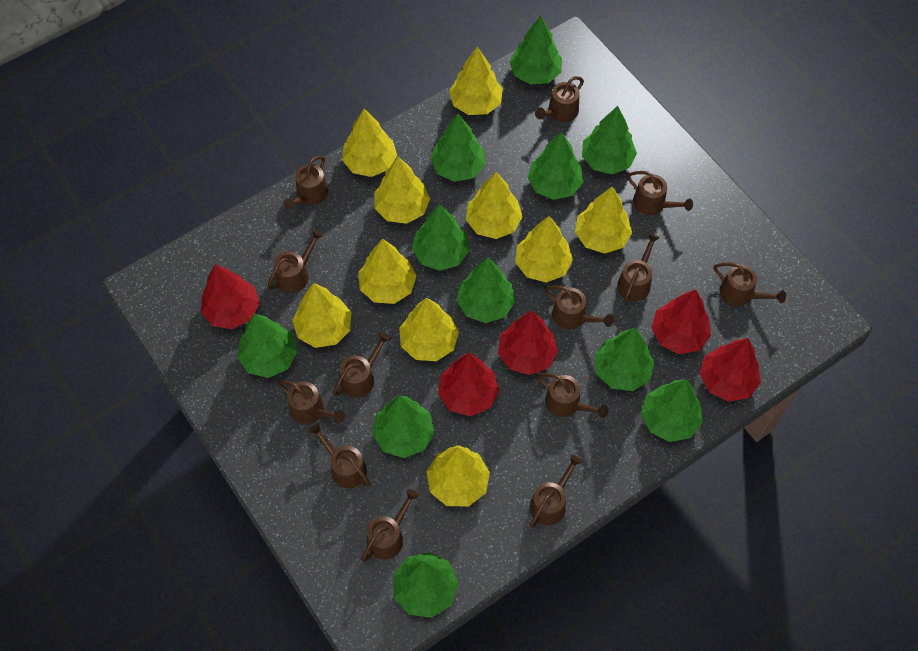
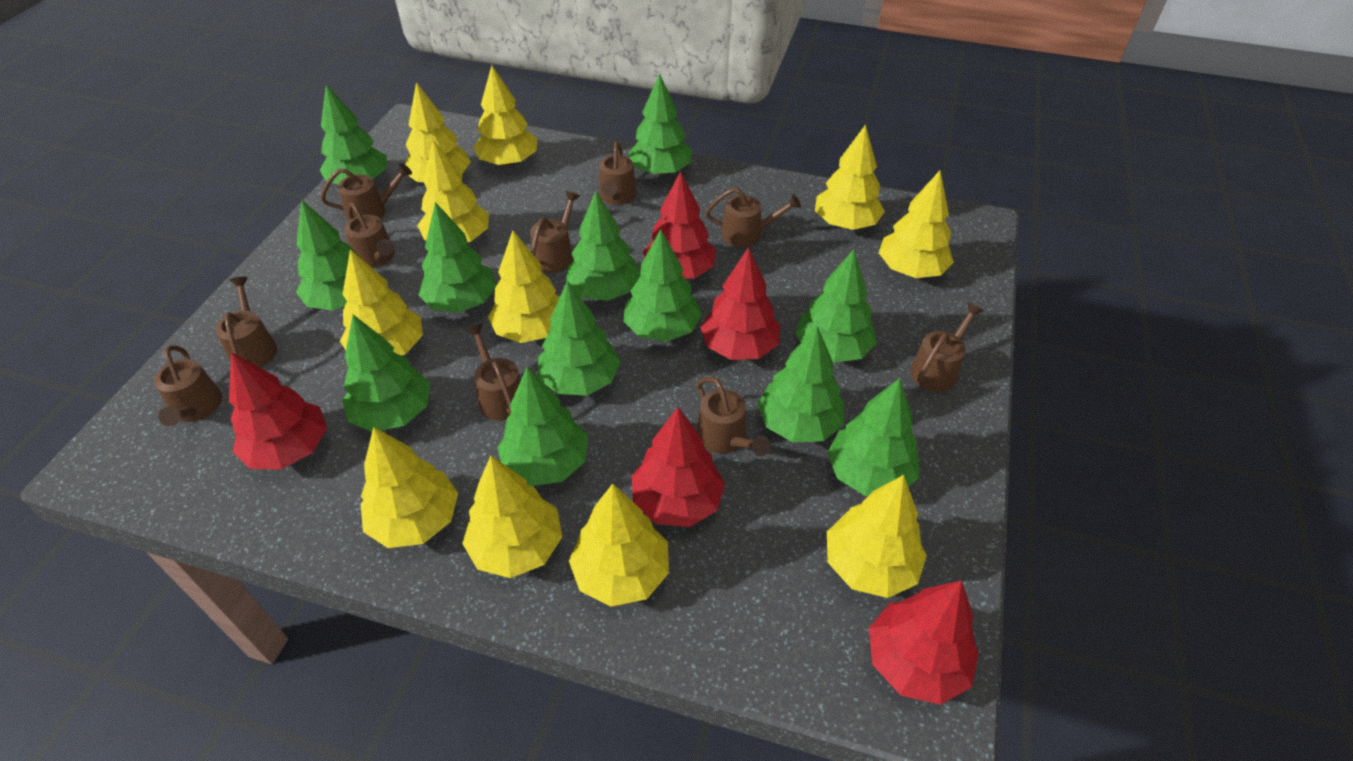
brown watering can: [267,229,323,293] [278,380,345,424] [283,156,328,211] [309,423,371,488] [333,332,391,398] [361,489,419,562] [530,455,582,528] [535,76,584,122] [537,373,608,418] [544,285,614,329] [617,233,660,303] [627,171,693,215] [714,263,786,306] = 13 -> [154,345,222,426] [215,277,277,367] [321,163,412,222] [344,203,394,268] [466,324,521,421] [530,191,580,273] [599,141,637,205] [697,377,770,456] [706,188,801,247] [910,302,983,392] = 10
green tree: [237,314,297,378] [372,396,435,458] [393,552,459,618] [412,204,469,271] [430,114,485,182] [456,257,516,323] [510,15,562,85] [527,132,583,200] [582,106,637,174] [594,328,655,391] [641,380,703,442] = 11 -> [296,199,373,310] [319,84,387,184] [342,315,431,432] [419,202,497,313] [497,367,588,486] [538,281,621,396] [566,191,641,301] [623,229,702,342] [628,74,692,176] [758,326,844,442] [795,249,877,363] [827,378,919,496] = 12
yellow tree: [292,283,351,348] [342,109,397,177] [358,238,416,304] [375,157,430,224] [399,298,459,361] [427,445,490,506] [449,47,503,115] [466,172,523,239] [515,216,573,283] [575,187,632,254] = 10 -> [340,249,423,356] [361,427,458,548] [405,82,471,182] [417,140,489,242] [462,456,562,578] [473,65,537,166] [488,230,560,343] [569,483,669,607] [815,124,885,230] [827,475,927,598] [879,171,954,278] = 11

